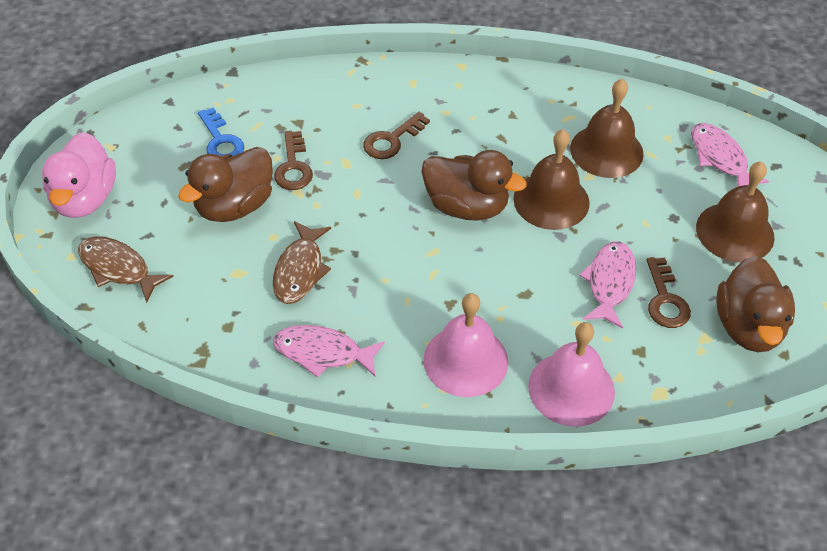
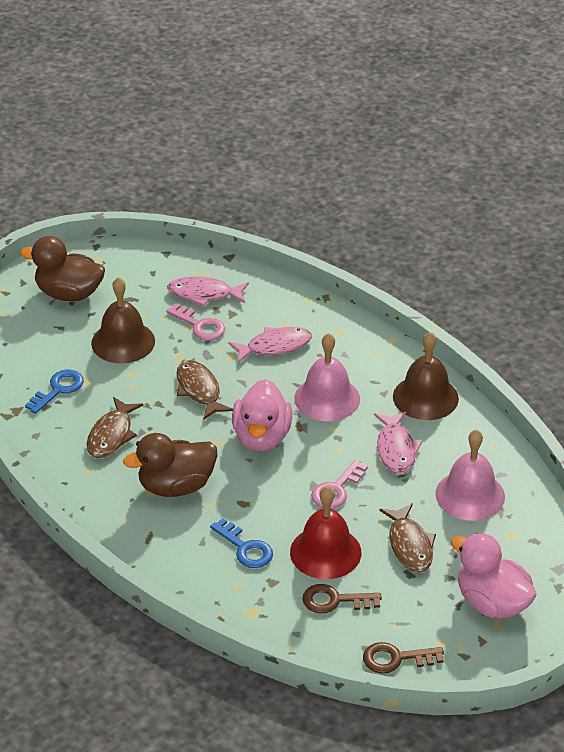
blue key: [198,107,245,156] = 1 -> [25,369,84,414] [210,518,273,568] = 2
brown bell: [513,129,590,230] [570,79,644,178] [696,161,775,263] = 3 -> [91,277,155,363] [393,332,459,420] = 2
brown duck: [178,147,273,222] [421,150,527,221] [716,256,795,352] = 3 -> [20,236,105,301] [123,433,218,497] = 2
brown fish: [78,236,174,303] [273,221,331,304] = 2 -> [87,397,143,458] [177,360,233,420] [379,503,436,573] = 3
brown key: [274,131,313,190] [363,112,430,159] [647,257,691,328] = 3 -> [302,584,382,613] [363,642,444,674] = 2
pink duck: [42,132,116,218] = 1 -> [232,379,292,452] [451,533,536,619] = 2
pink key: none = 0 -> [166,304,225,340] [311,460,368,509] = 2
red bell: none = 0 -> [290,486,361,579] = 1

